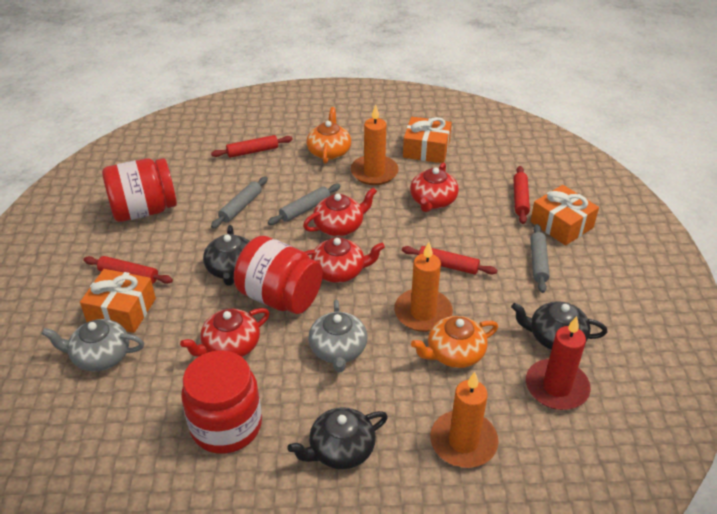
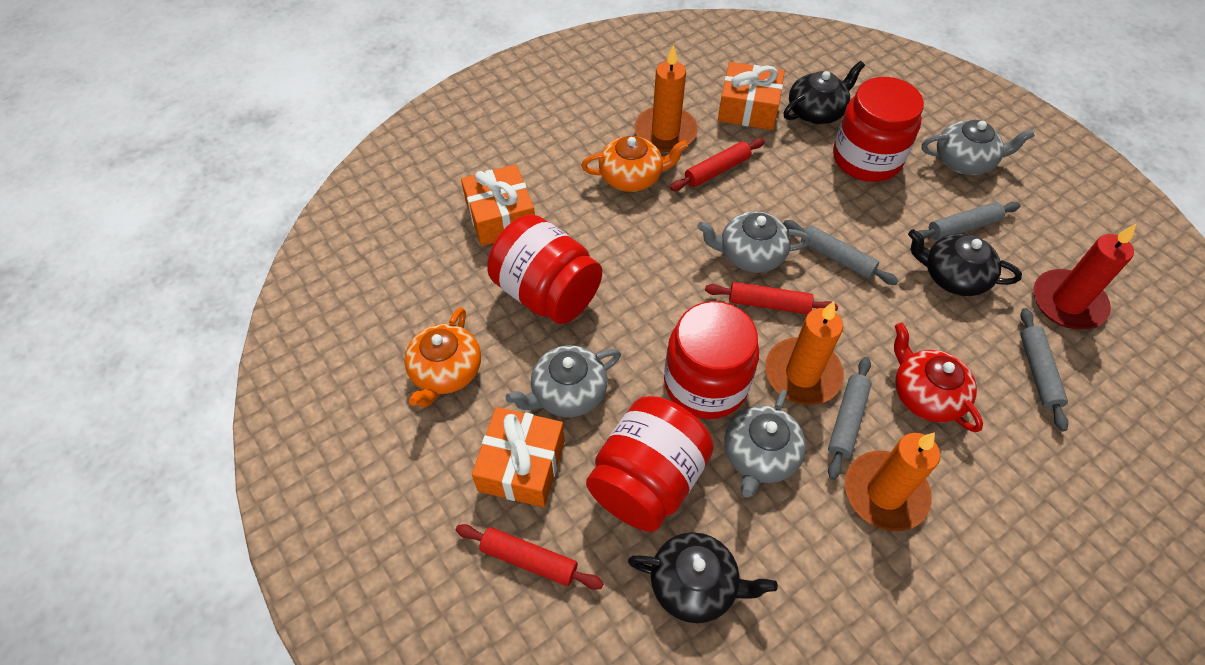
grey rolling pin: [211,176,268,229] [268,184,341,225] [530,224,550,293] = 3 -> [783,220,898,285] [828,357,872,480] [918,202,1020,240] [1020,308,1069,431] = 4
grey teapot: [42,319,144,371] [308,300,367,372] = 2 -> [506,345,621,417] [697,211,810,273] [724,389,806,498] [922,120,1035,175] = 4
red jar: [102,158,177,222] [181,350,262,454] [234,236,323,314] = 3 -> [487,214,602,324] [586,396,714,532] [664,301,759,419] [833,77,924,182] = 4
red rolling pin: [83,256,173,284] [211,135,293,158] [402,246,497,275] [513,166,530,224] = 4 -> [456,524,604,590] [670,138,765,191] [705,282,838,314] = 3
red teapot: [180,308,269,357] [303,187,377,236] [305,237,385,283] [410,163,459,212] = 4 -> [894,323,983,432] = 1

